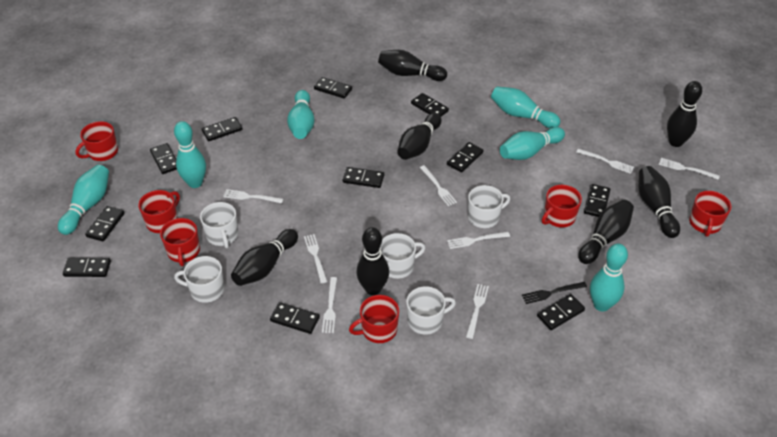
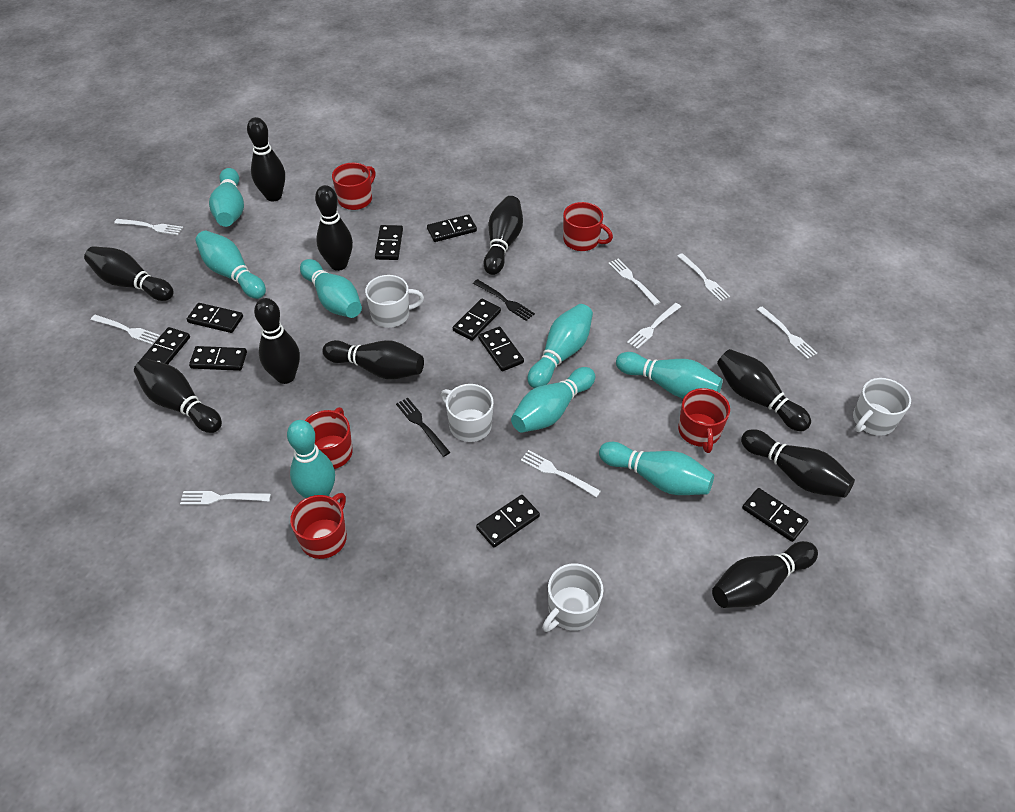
black bowling pin: [231,229,298,286] [356,227,389,295] [378,50,447,81] [397,113,442,160] [578,200,634,264] [638,166,680,238] [667,81,702,147] = 7 -> [84,246,174,301] [134,359,222,433] [247,117,285,202] [254,298,300,384] [315,185,353,271] [323,340,424,379] [483,196,523,275] [712,541,818,608] [717,349,811,432] [741,429,855,498] = 10
black domino: [63,258,111,277] [85,206,125,242] [150,143,177,174] [202,117,242,141] [270,302,320,334] [314,77,352,99] [343,167,384,188] [411,93,449,116] [447,142,484,172] [537,294,585,330] [584,184,611,217] = 11 -> [140,327,190,364] [187,303,243,333] [189,346,247,371] [375,225,403,260] [427,214,477,242] [453,299,501,341] [476,495,540,548] [478,327,524,371] [742,488,808,542] = 9
black fork: [522,282,587,304] = 1 -> [396,398,450,457] [473,279,535,321] = 2
red mug: [75,121,118,161] [138,190,180,233] [160,218,200,266] [349,295,399,343] [542,185,582,228] [689,191,731,237] = 6 -> [290,493,347,559] [305,407,353,469] [332,163,376,210] [563,202,613,251] [678,388,730,453] = 5
turquoise bowling pin: [58,165,109,235] [174,121,206,188] [287,90,315,139] [491,86,560,128] [500,127,565,160] [590,244,628,312] = 6 -> [195,230,266,299] [209,168,244,227] [287,420,335,498] [300,259,362,318] [511,367,595,433] [527,304,593,388] [599,442,714,495] [616,352,723,398] = 8
white mug: [174,256,225,303] [200,202,238,248] [380,233,425,279] [406,286,456,334] [468,185,510,228] = 5 -> [365,275,424,328] [441,384,494,442] [542,563,604,632] [853,378,911,436] = 4

